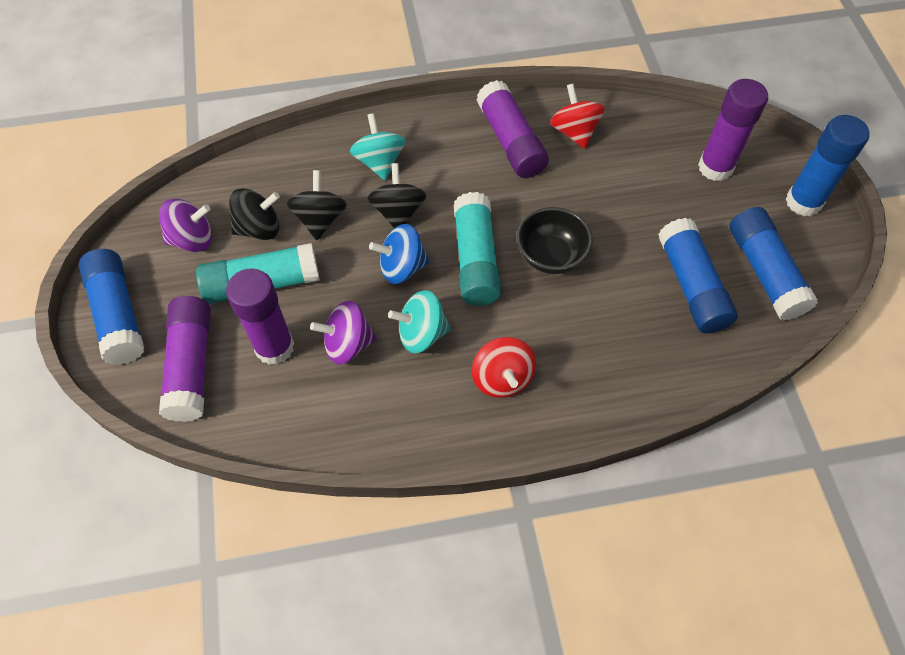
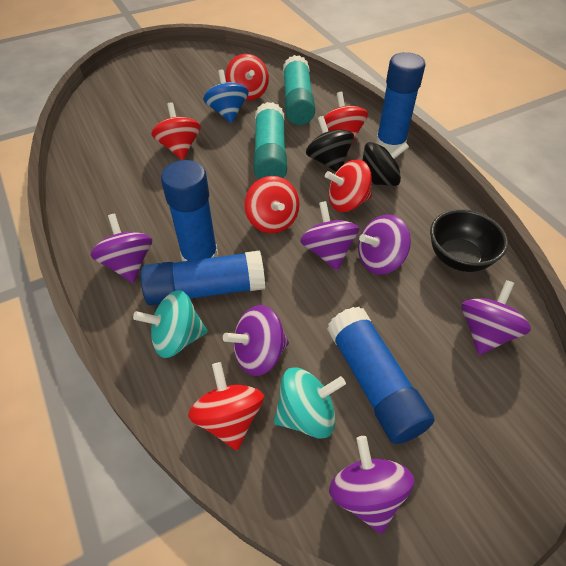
black spinning top: [229,188,280,240] [286,170,347,240] [367,163,427,228] = 3 -> [306,116,354,172] [363,142,409,186] = 2
purple glue stick: [159,296,211,422] [226,268,294,365] [476,80,549,178] [698,79,768,181] = 4 -> none = 0
purple spinning top: [159,199,212,252] [310,301,377,365] = 2 -> [90,214,152,283] [223,305,289,376] [300,201,359,270] [329,436,414,534] [358,214,411,275] [461,280,531,355] = 6
red spinning top: [472,337,536,398] [550,84,605,149] = 2 -> [151,102,201,160] [188,362,264,450] [225,54,269,101] [244,176,299,233] [324,92,368,147] [325,159,372,212] = 6

